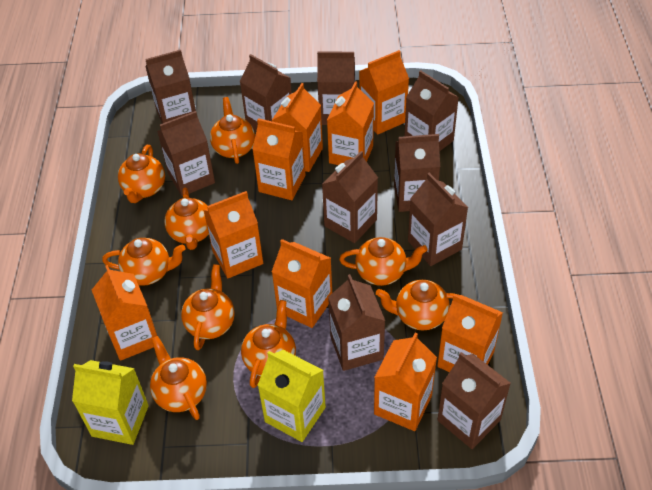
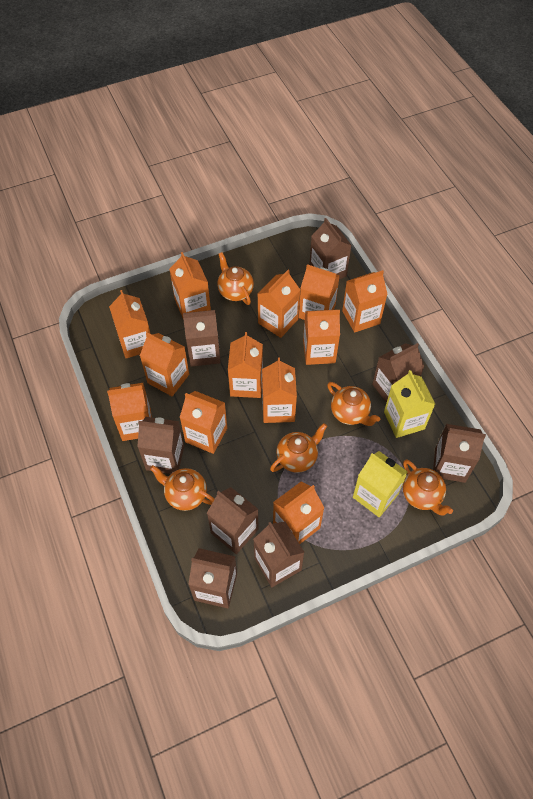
brown carton: [145,50,196,124] [157,111,215,196] [240,54,292,131] [317,52,355,125] [322,151,378,243] [328,274,385,371] [394,134,440,212] [404,70,459,151] [408,173,468,266] [437,352,511,449] = 10 -> [137,417,184,474] [183,310,221,367] [188,548,237,608] [207,487,259,554] [253,522,305,587] [309,218,352,280] [372,343,424,403] [433,424,486,483] = 8
orange carton: [92,265,157,361] [204,191,263,278] [252,118,306,200] [272,83,323,172] [272,239,332,328] [327,81,374,165] [359,50,409,135] [374,333,437,431] [437,294,503,372] = 9 -> [107,383,152,441] [109,290,151,358] [140,333,189,396] [169,252,211,318] [180,391,227,454] [228,332,263,398] [258,270,300,338] [262,357,297,423] [273,481,324,544] [299,264,340,320] [303,310,340,365] [342,270,388,333] = 12
orange teapot: [102,238,185,286] [118,145,165,203] [150,336,207,420] [164,188,209,250] [181,264,235,350] [210,97,255,164] [241,300,296,388] [339,237,427,286] [376,280,460,330] = 9 -> [150,465,214,511] [217,252,254,305] [270,423,327,473] [327,382,380,426] [403,459,453,515] = 5

